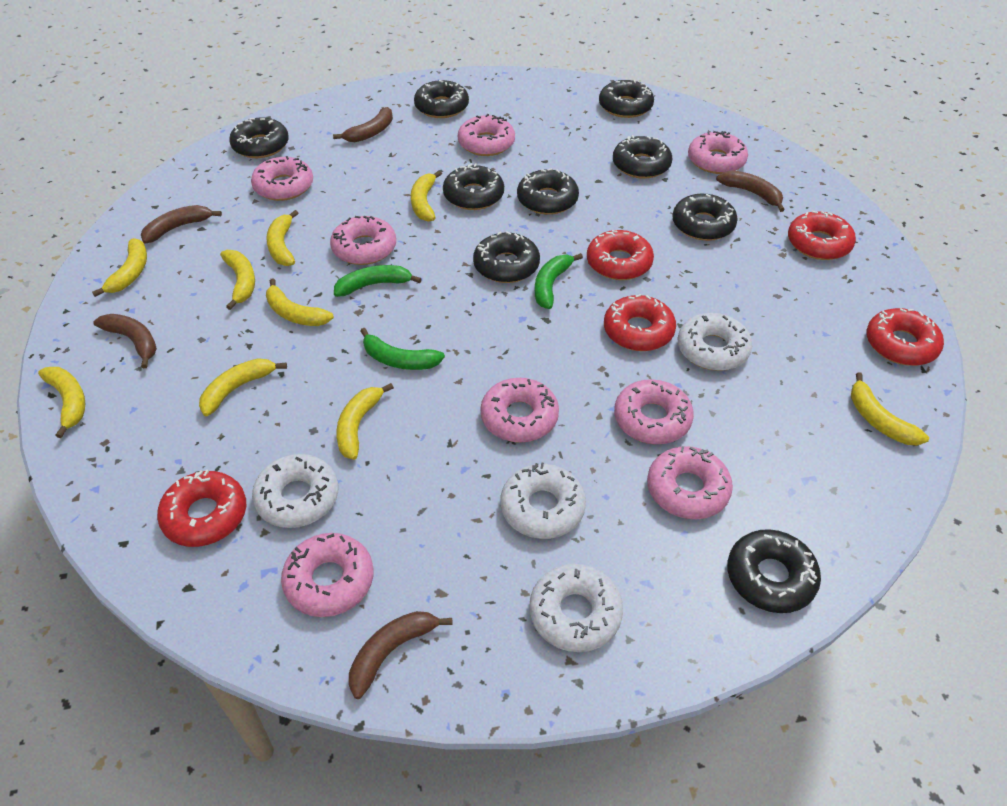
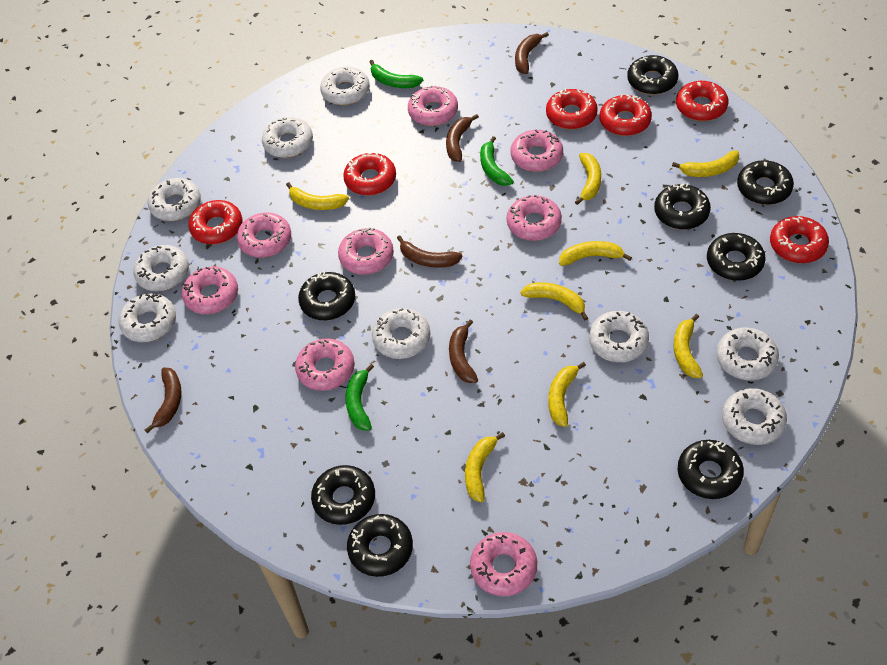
black donut: [229,118,289,158] [414,80,469,118] [443,164,504,210] [473,232,540,283] [517,168,579,215] [599,80,654,118] [613,135,672,179] [672,194,738,241] [727,529,821,613] = 9 -> [298,271,355,320] [311,465,375,525] [347,514,413,577] [627,55,678,95] [654,183,711,229] [678,440,744,499] [707,233,766,281] [737,160,794,205] = 8
red donut: [157,470,246,547] [587,230,654,280] [604,294,676,351] [788,211,856,260] [866,308,944,366] = 5 -> [188,200,242,244] [343,152,396,195] [546,88,598,129] [600,94,652,136] [676,81,728,121] [770,216,829,263] = 6
white donut: [252,454,338,528] [501,463,586,539] [529,564,623,652] [678,313,752,371] = 4 -> [119,293,176,342] [133,245,189,291] [148,178,201,221] [262,117,313,158] [320,67,370,105] [372,308,430,359] [589,311,649,362] [716,327,779,380] [722,388,787,445] = 9
yellow banana: [38,367,85,438] [92,238,147,297] [199,358,287,416] [220,250,255,310] [266,210,298,266] [266,278,334,326] [336,383,394,460] [411,170,442,222] [851,372,929,445] = 9 -> [286,182,349,210] [465,432,505,502] [520,282,588,320] [548,362,586,427] [559,241,632,266] [575,153,601,205] [672,150,739,177] [674,314,703,378] = 8

